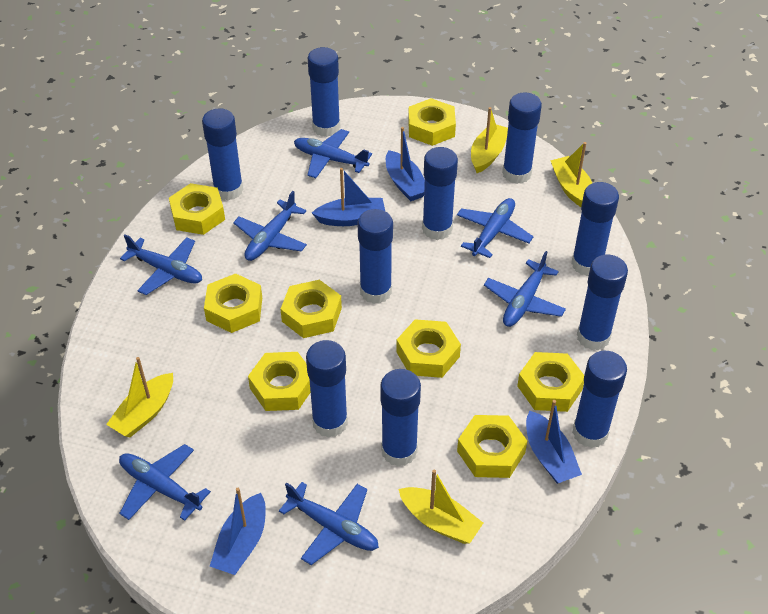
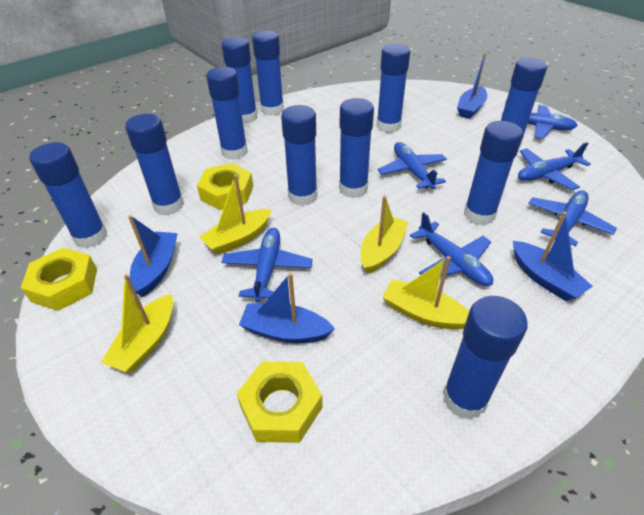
blue glue stick: [202,108,244,200] [306,340,348,438] [308,47,340,137] [357,209,393,304] [380,369,421,467] [422,147,458,240] [502,92,542,184] [571,182,619,276] [572,351,627,448] [577,255,628,350] = 10 -> [29,142,107,248] [125,114,184,215] [206,67,248,160] [222,37,257,123] [252,30,284,116] [281,105,317,206] [339,98,374,198] [377,44,410,133] [443,296,528,420] [464,121,523,225] [501,58,547,148] = 11
blue plane: [119,444,211,521] [120,234,202,295] [233,191,307,261] [279,482,379,565] [294,129,372,178] [457,198,534,258] [484,251,566,327] = 7 -> [222,228,312,302] [378,142,447,189] [410,212,493,286] [502,100,578,139] [518,142,591,190] [528,190,617,246] = 6
yellow nut: [169,183,225,235] [204,274,262,333] [248,352,311,411] [281,280,342,338] [396,319,461,378] [408,98,456,146] [457,415,527,478] [517,352,584,412] = 8 -> [21,248,97,311] [197,163,253,210] [236,362,322,443] = 3

